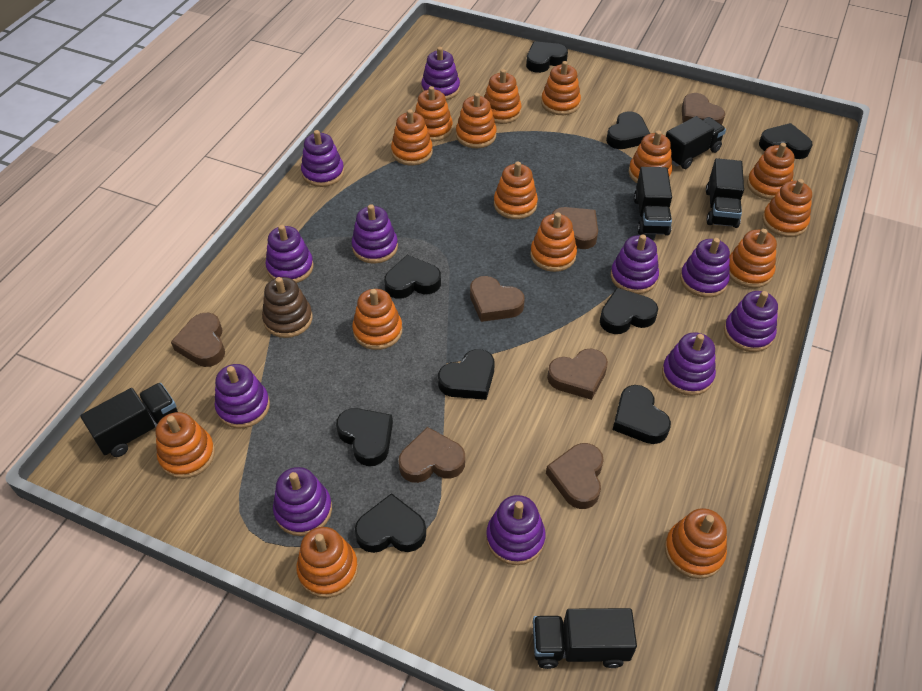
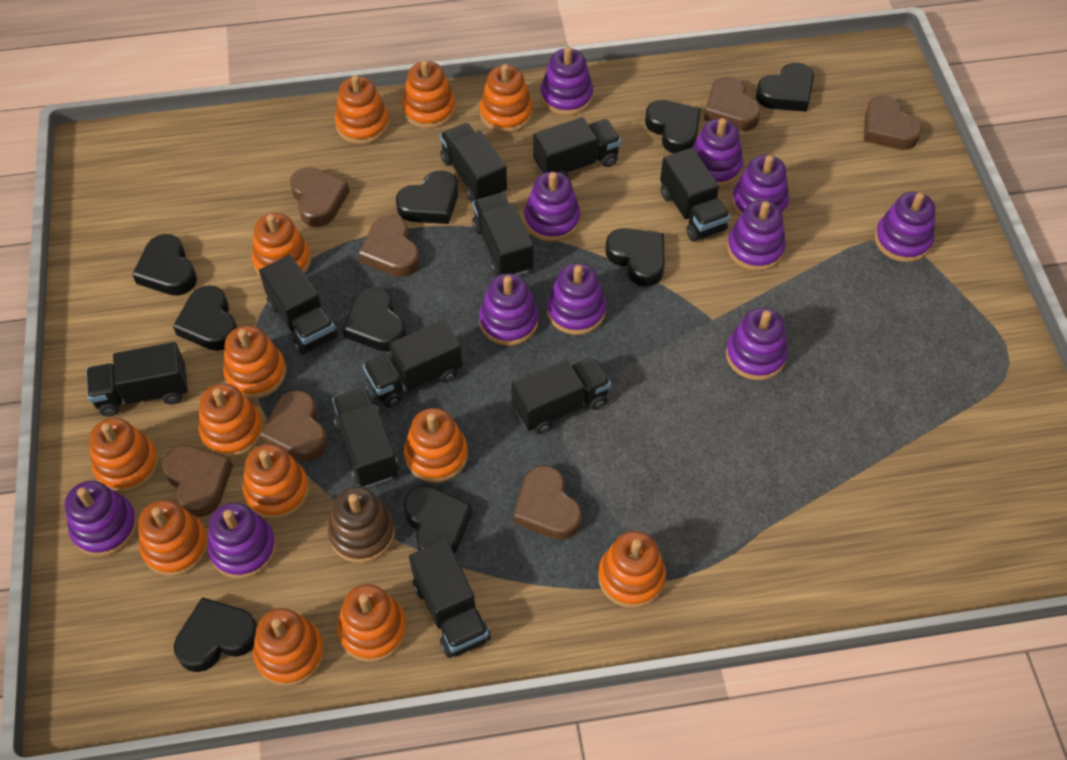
black truck: [80,383,178,457] [533,608,637,669] [634,167,672,236] [666,116,726,169] [706,158,744,228] = 5 -> [86,342,188,416] [259,255,338,354] [332,387,399,487] [363,320,463,408] [409,540,491,658] [440,123,507,203] [472,193,533,277] [511,356,611,434] [533,117,621,177] [660,148,730,242] = 10
orange stacking toy: [156,412,215,479] [296,527,358,598] [352,289,402,350] [391,109,433,166] [415,86,453,142] [456,93,497,148] [484,69,521,124] [494,162,538,219] [530,212,577,272] [541,61,581,115] [629,131,672,183] [665,508,727,579] [729,229,777,288] [747,143,795,200] [762,179,812,237] = 15 -> [89,418,159,493] [138,500,208,576] [198,383,264,458] [223,326,286,399] [243,444,309,520] [252,213,311,277] [253,608,325,687] [335,75,389,144] [337,584,407,662] [402,60,456,129] [404,408,468,483] [480,64,533,133] [598,531,666,608] = 13

